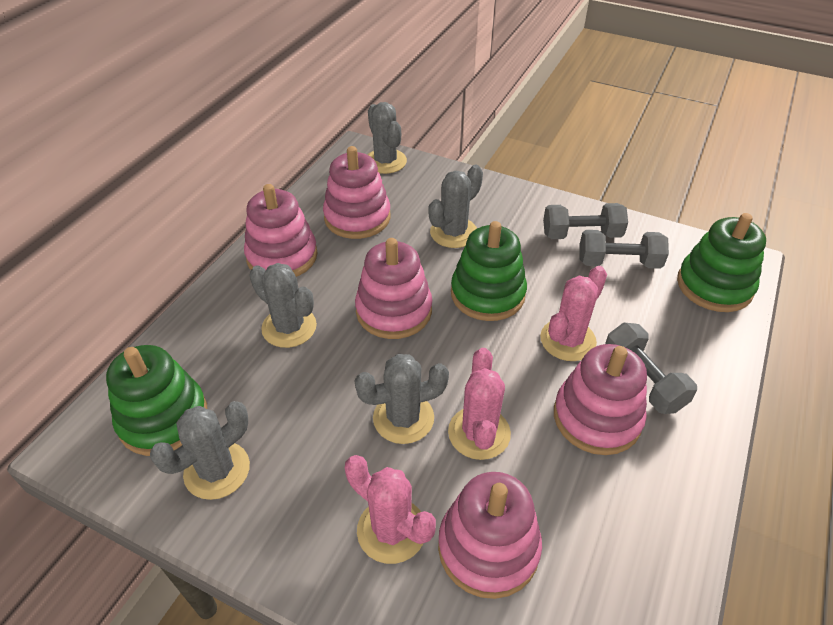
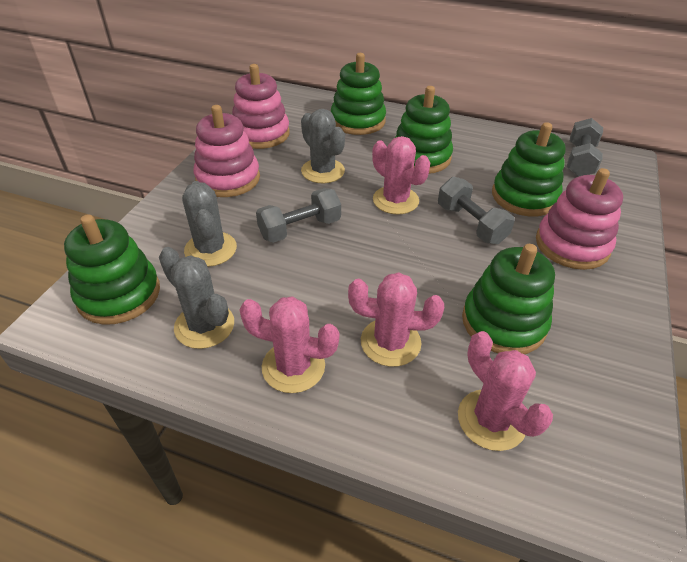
green stacking toy: [106,345,207,456] [451,221,527,321] [677,213,766,312] = 3 -> [64,214,160,325] [331,53,386,135] [395,86,453,174] [462,244,555,354] [492,122,566,216] = 5
grey cactus: [150,401,250,500] [249,263,317,348] [355,354,449,444] [368,102,407,174] [428,165,483,248] = 5 -> [159,247,234,349] [182,181,237,267] [301,109,345,183] = 3
pink cactus: [345,455,436,564] [448,348,511,460] [540,266,607,361] = 3 -> [239,296,339,393] [348,272,444,367] [372,136,430,214] [458,331,553,451] = 4
pink stacking toy: [244,184,317,277] [323,146,391,239] [355,238,432,339] [438,472,542,599] [554,344,647,455] = 5 -> [194,105,260,197] [232,64,290,149] [536,168,623,270] = 3

